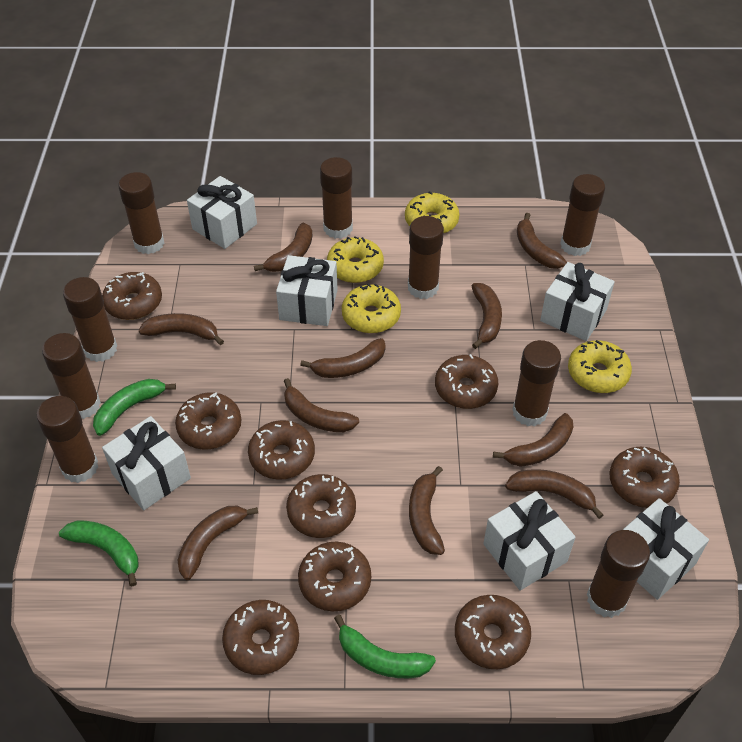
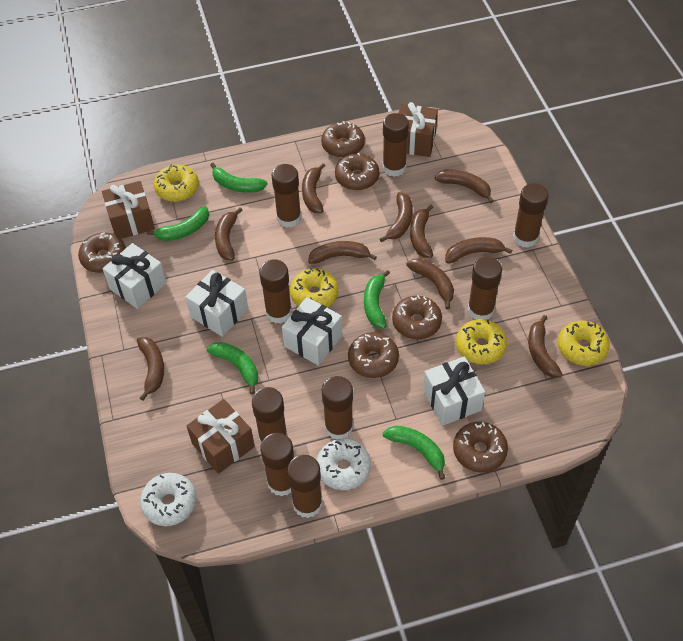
brown donut: [102,272,162,320] [175,392,241,449] [222,600,299,675] [248,420,315,480] [286,474,356,538] [298,542,371,611] [435,354,498,409] [455,595,531,669] [610,447,680,508] = 9 -> [78,232,126,273] [321,121,365,158] [335,153,380,191] [348,332,399,378] [392,295,442,339] [453,422,508,473] = 6
brown gift: none = 0 -> [102,181,155,239] [187,399,255,474] [399,102,438,157] = 3
green banana: [59,520,139,586] [93,379,176,436] [334,615,436,678] = 3 -> [147,206,209,241] [207,342,258,394] [210,163,267,193] [364,270,390,328] [383,425,445,480] = 5
white donut: none = 0 -> [140,473,196,526] [317,438,371,490] = 2
white gift: [102,416,191,510] [187,176,257,249] [276,255,338,326] [483,491,576,591] [540,262,615,341] [623,498,709,600] = 6 -> [102,243,167,309] [186,270,248,337] [282,297,342,366] [423,356,485,426] = 4

